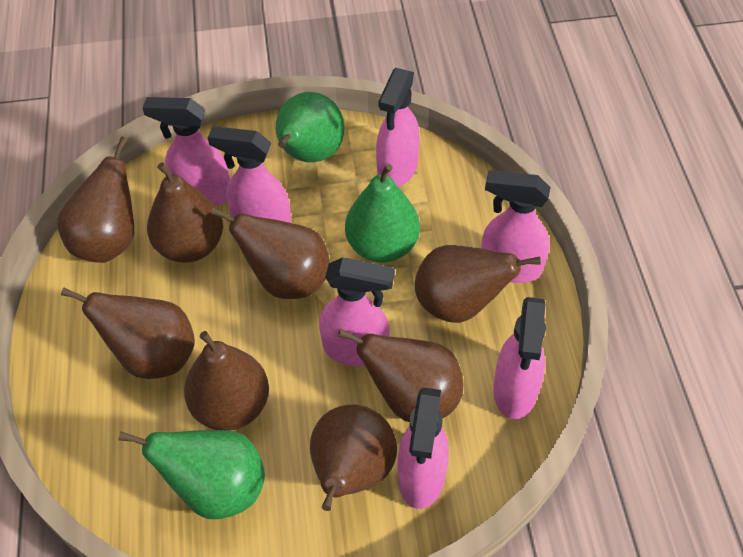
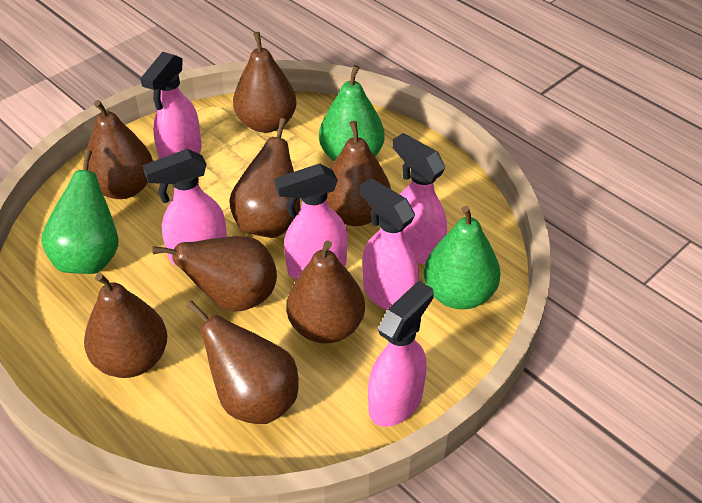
pink spray bottle: [143,97,230,206] [207,126,291,223] [319,257,395,367] [376,68,420,187] [397,387,449,509] [481,171,550,283] [493,297,546,419] = 7 -> [140,52,202,159] [143,149,227,266] [274,163,348,280] [360,178,419,310] [368,281,434,427] [392,133,447,265] = 6

